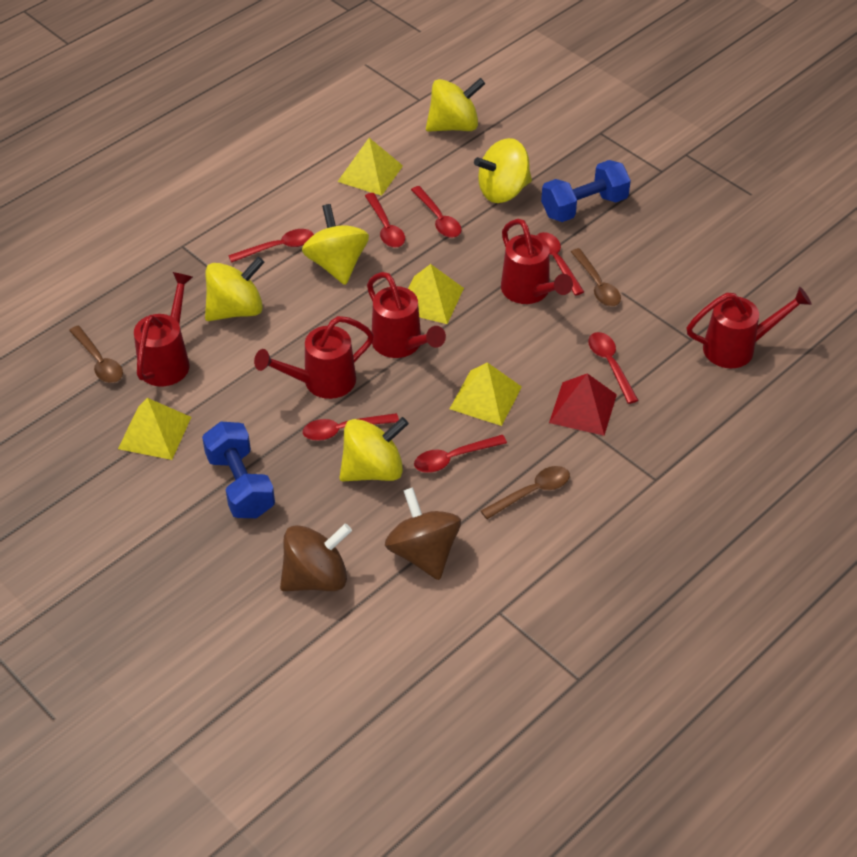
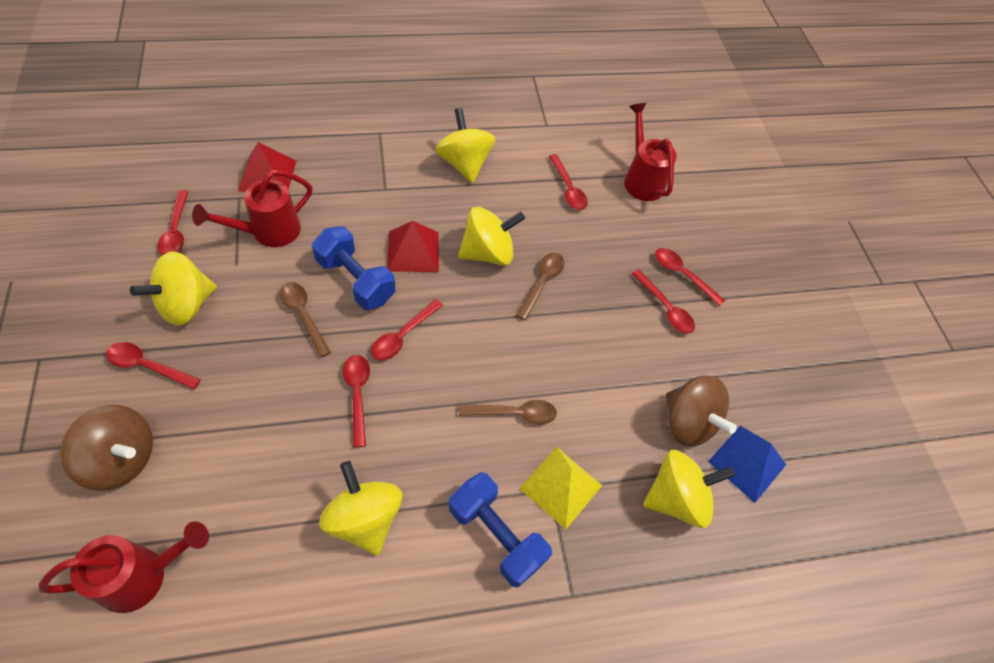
blue pyramid: none = 0 -> [708,426,786,503] = 1
red pyramid: [549,373,617,436] = 1 -> [238,142,296,192] [388,221,439,272] = 2
red watering can: [134,272,193,387] [254,316,374,399] [367,272,446,358] [501,219,573,304] [687,287,812,368] = 5 -> [39,521,209,613] [192,170,312,247] [624,103,677,201] = 3
yellow pyramid: [118,398,191,460] [337,138,403,196] [408,264,464,324] [450,362,522,426] = 4 -> [519,447,602,529] = 1

